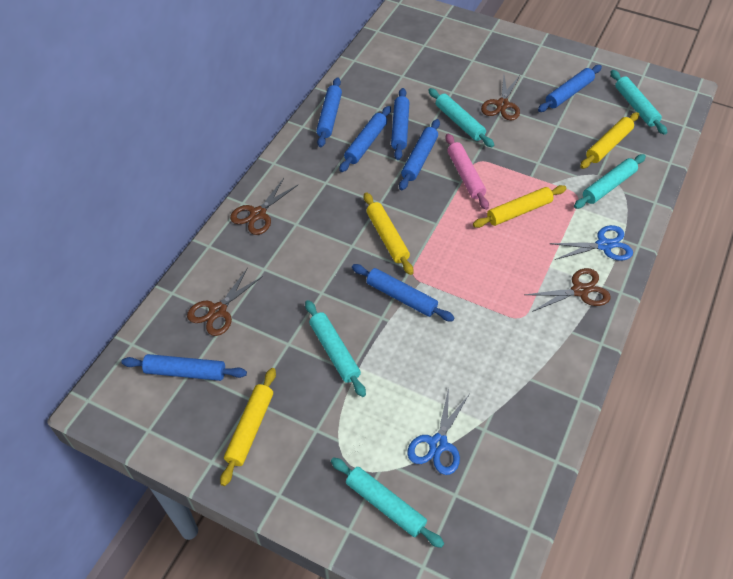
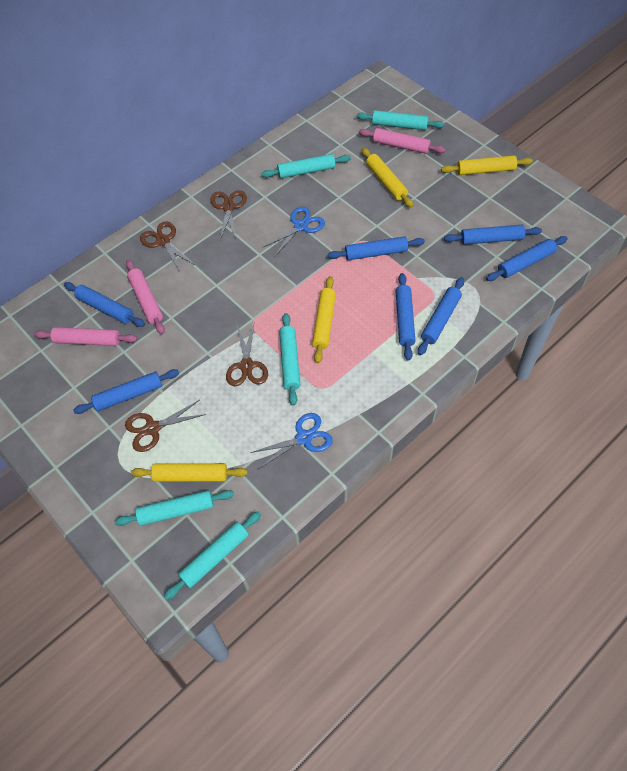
pink rolling pin: [445,134,489,210] = 1 -> [34,327,137,346] [126,260,165,334] [359,128,445,154] = 3

